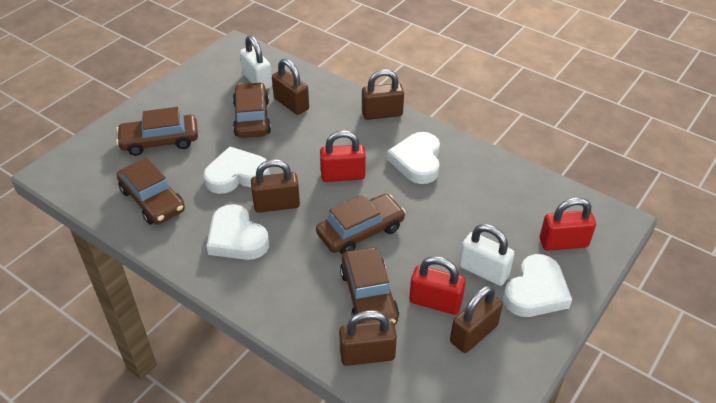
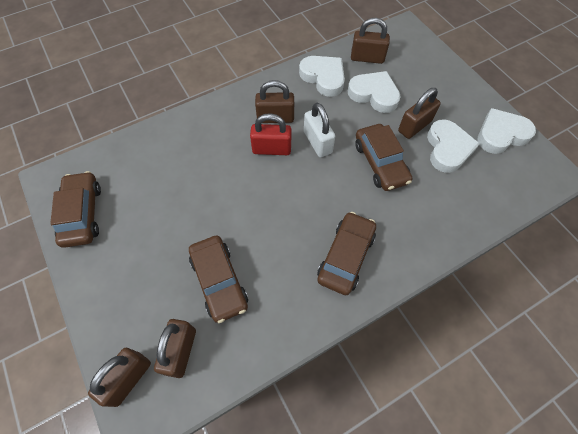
brown car: [116,107,198,156] [117,157,185,224] [233,82,271,138] [316,194,405,254] [340,247,399,325] = 5 -> [50,171,101,248] [189,235,248,323] [317,212,376,295] [355,124,412,191] = 4
red padlock: [320,130,366,182] [409,256,466,315] [540,197,596,251] = 3 -> [250,113,291,155] = 1
white padlock: [240,35,272,89] [459,224,515,286] = 2 -> [304,103,335,157] = 1

